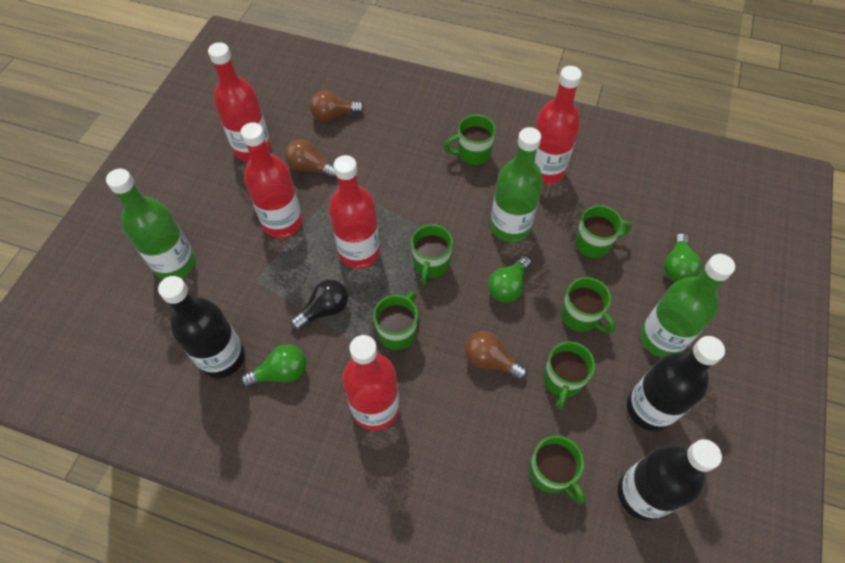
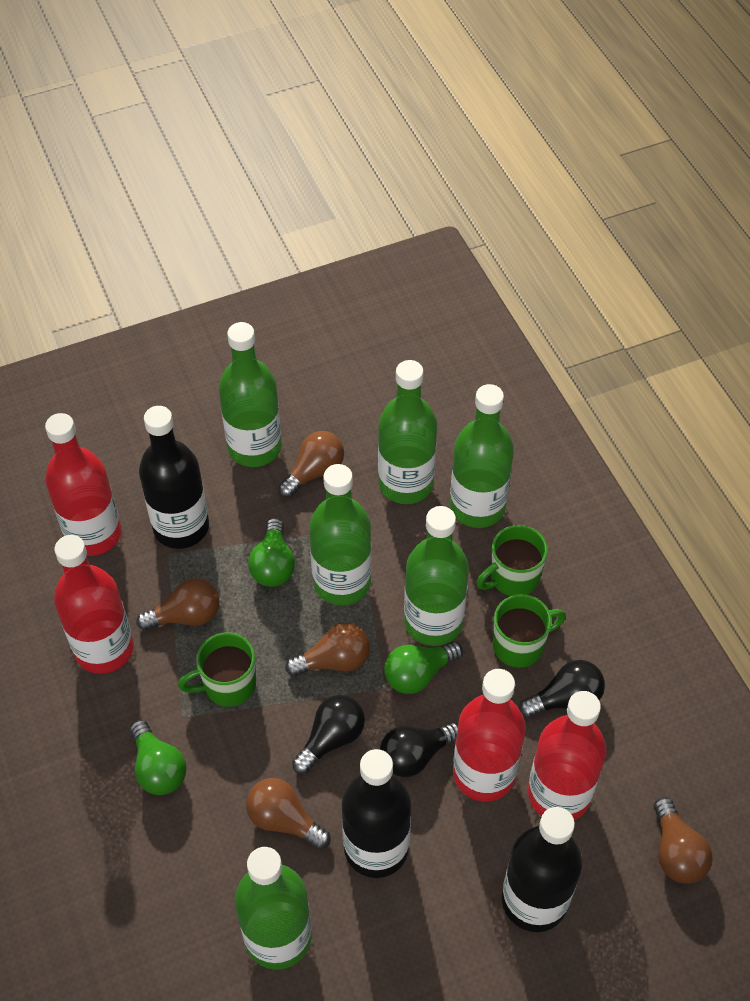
black light bulb: [291,279,348,330] = 1 -> [292,695,365,774] [380,722,458,777] [519,660,605,718] = 3
brown light bulb: [285,139,337,178] [310,91,364,122] [465,331,527,380] = 3 -> [137,578,219,631] [246,778,331,850] [278,431,344,498] [285,623,370,677] [654,797,712,884] = 5
green bottle: [106,169,196,279] [490,127,543,242] [640,254,735,358] = 3 -> [219,322,282,467] [235,847,312,970] [309,464,371,605] [378,360,437,504] [404,506,469,646] [450,384,514,528] = 6
green mug: [374,292,418,350] [411,224,453,285] [444,115,496,166] [529,436,585,503] [543,342,595,409] [561,277,615,334] [575,205,632,258] = 7 -> [178,633,256,707] [476,525,548,596] [493,594,566,668] = 3
red bottle: [208,42,271,162] [240,122,303,238] [329,155,380,268] [342,335,399,431] [535,66,582,184] = 5 -> [45,413,121,556] [54,535,134,674] [453,669,526,802] [528,691,607,820] = 4

